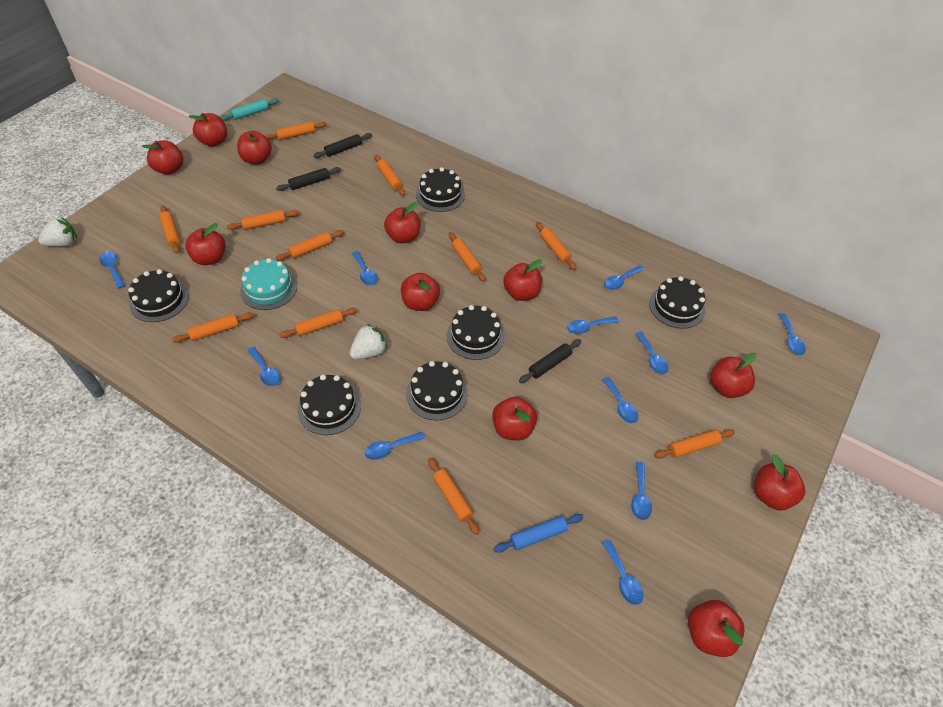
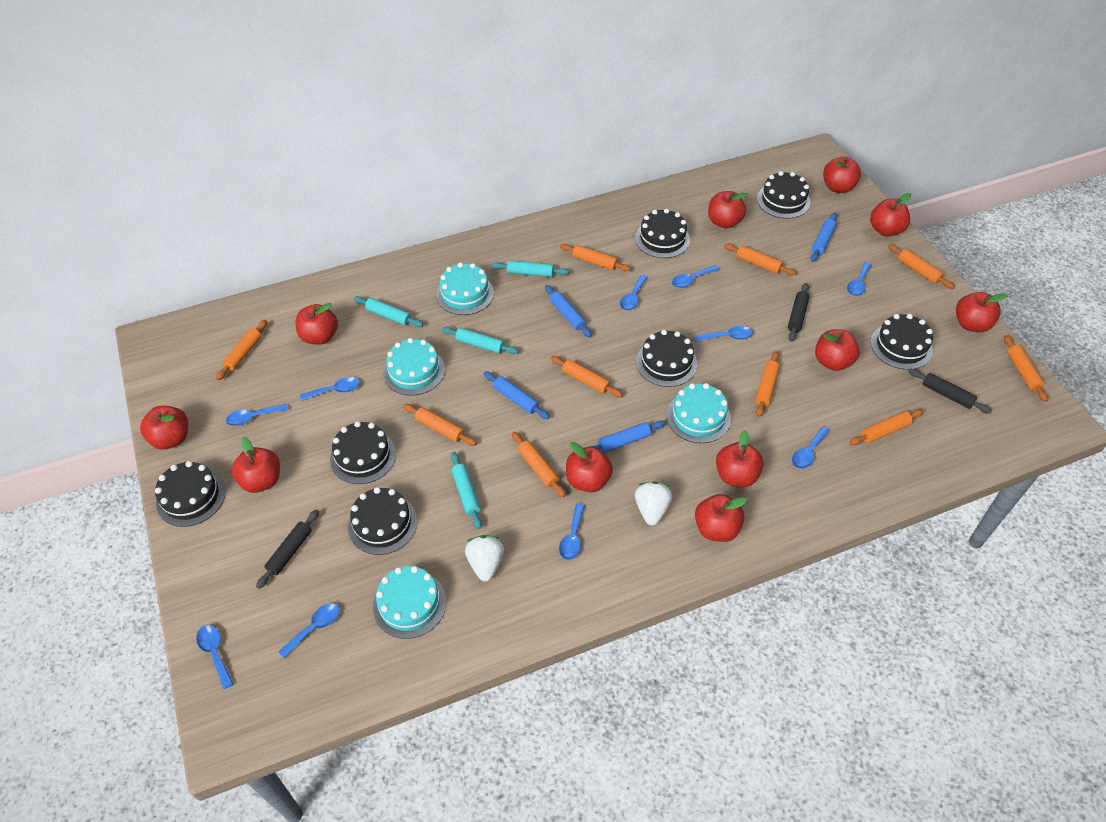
black cake: [128,269,189,322] [298,375,361,435] [406,361,468,420] [416,167,465,212] [447,305,505,360] [649,276,706,329] = 6 -> [155,461,226,527] [330,421,396,484] [348,487,417,555] [635,209,690,258] [636,330,697,387] [757,171,811,219] [871,314,933,370] = 7
blue rolling pin: [494,514,583,553] = 1 -> [484,371,550,419] [545,285,592,337] [589,420,665,453] [811,213,837,262] = 4
blue spoon: [99,252,125,289] [247,347,281,386] [352,251,377,285] [365,432,425,460] [567,317,619,334] [602,377,639,423] [602,540,644,605] [604,265,645,290] [631,462,652,520] [635,332,669,374] [778,313,806,355] = 11 -> [196,625,233,689] [226,404,288,426] [278,603,339,658] [300,377,359,401] [559,503,585,560] [620,275,648,311] [672,265,719,288] [695,326,753,341] [792,427,830,469] [847,262,872,296] = 10
orange rolling pin: [160,205,180,254] [172,313,254,343] [227,210,299,230] [265,122,327,140] [276,230,344,261] [280,308,357,338] [374,155,405,196] [428,458,479,535] [449,232,486,282] [536,222,576,270] [655,429,735,459] = 11 -> [216,320,267,380] [403,404,477,446] [512,432,566,497] [551,356,623,397] [560,244,631,271] [724,243,796,276] [756,351,780,417] [849,409,924,445] [888,244,955,289] [1004,335,1048,402] = 10
turquoise cake: [240,258,297,310] = 1 -> [373,566,446,639] [384,338,445,396] [436,262,494,315] [667,383,731,443] = 4
turquoise rolling pin: [220,98,279,121] = 1 -> [354,296,423,327] [442,327,519,354] [451,452,482,529] [492,260,569,277] = 4

